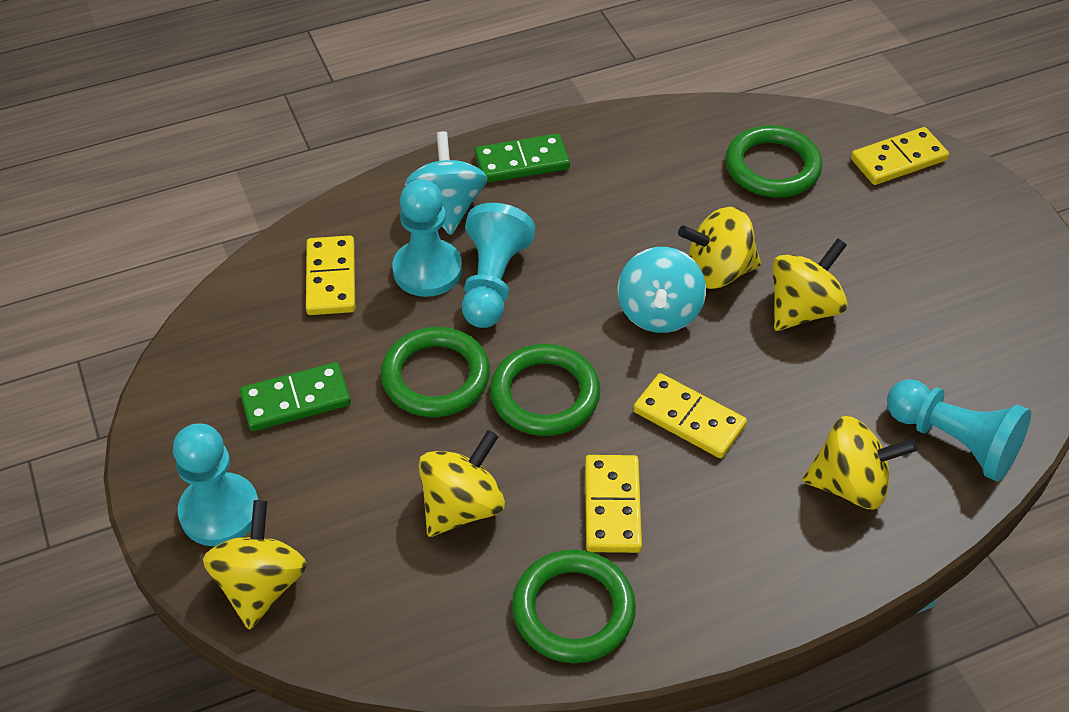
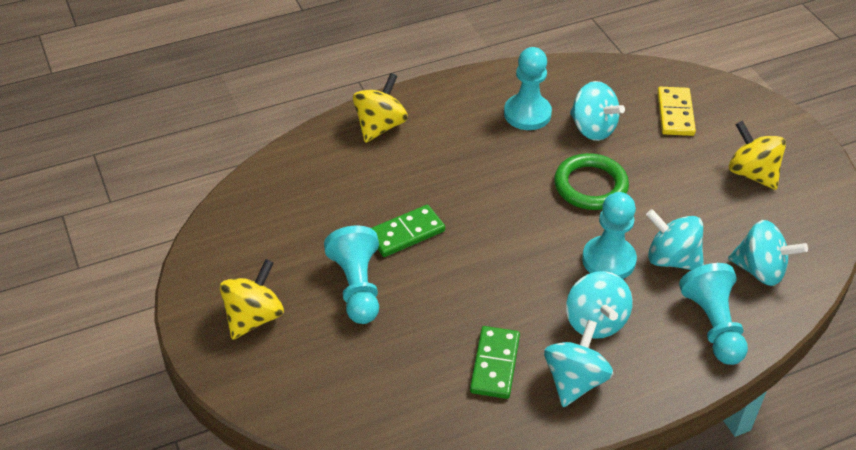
green ring: [381,327,490,417] [490,344,600,436] [512,549,636,663] [726,125,822,197] = 4 -> [554,153,629,210] = 1
turquoise spinning top: [405,131,487,235] [618,247,706,333] = 2 -> [544,320,613,407] [566,271,633,339] [570,81,625,141] [646,209,704,270] [728,220,808,286] = 5
yellow domino: [306,236,355,315] [585,455,642,553] [633,373,747,458] [851,127,949,185] = 4 -> [657,87,696,136] = 1
yellow spinning top: [203,500,307,630] [419,430,505,537] [678,207,761,289] [772,238,848,331] [802,416,917,509] = 5 -> [220,259,284,340] [353,73,408,143] [729,121,786,190] = 3

